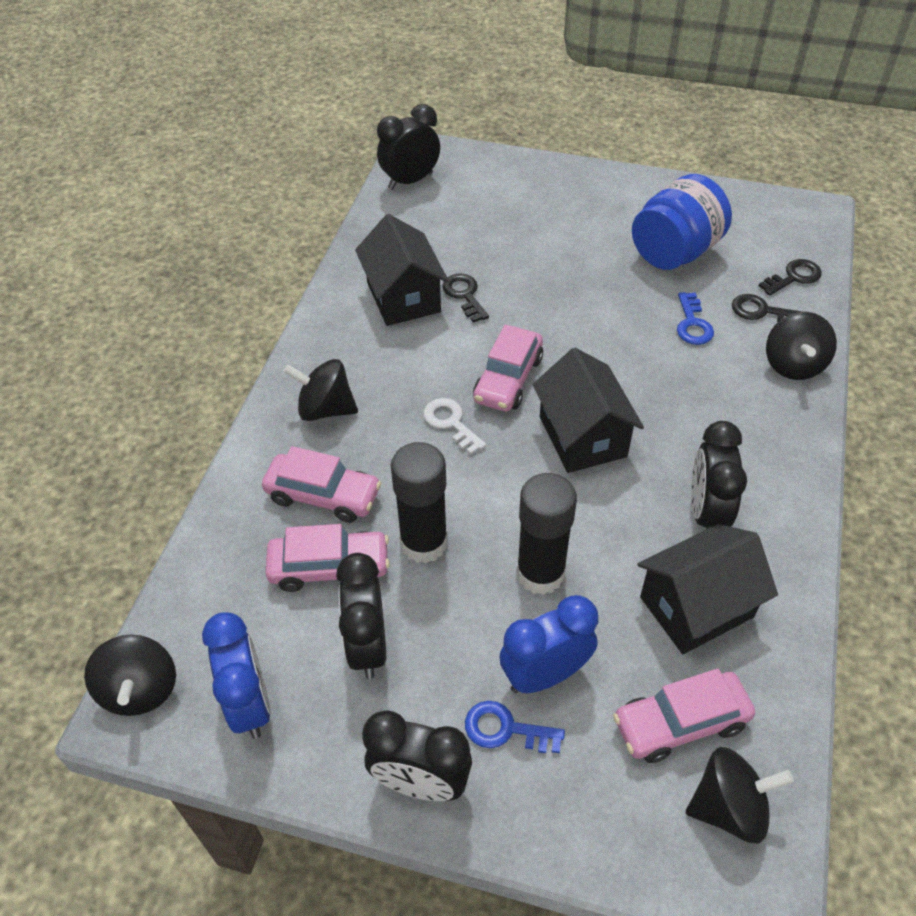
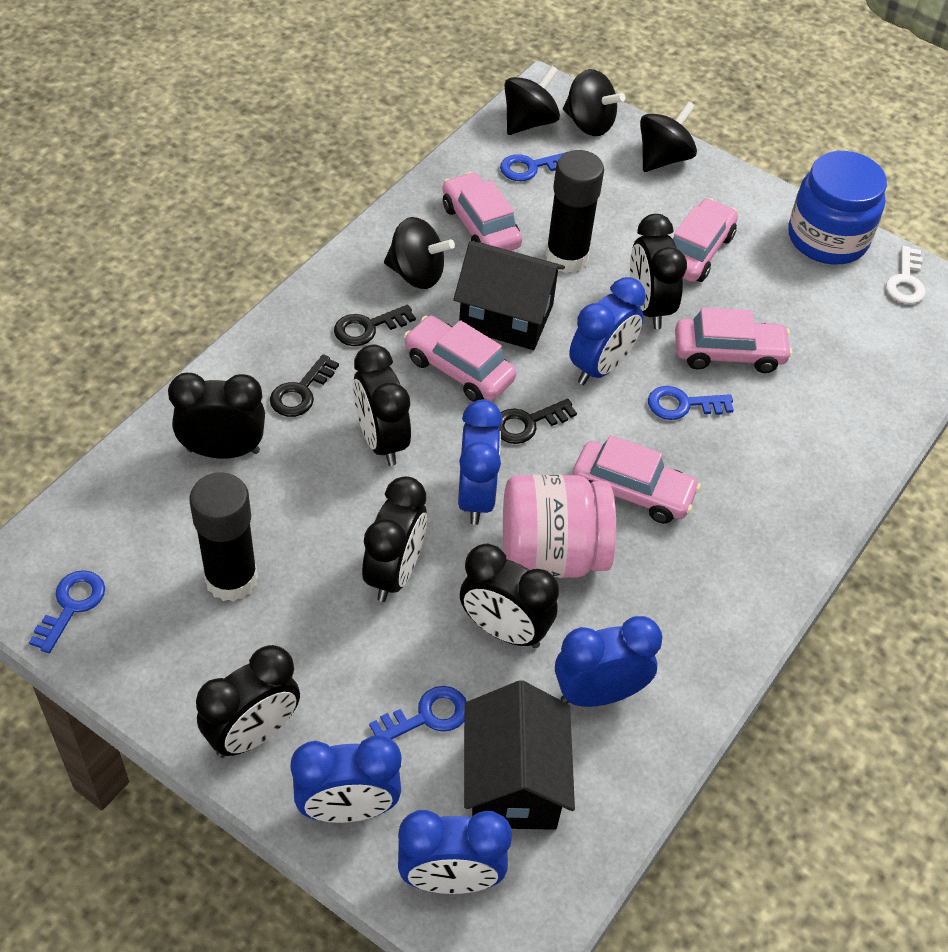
black clock: [336,553,386,679] [362,710,472,801] [377,104,440,190] [691,421,747,530] = 4 -> [168,373,265,459] [196,645,300,758] [353,345,411,466] [362,476,427,602] [460,544,559,648] [630,214,687,329] = 6
black house: [355,214,449,326] [532,348,644,473] [637,524,778,654] = 3 -> [454,241,565,350] [464,680,575,830] = 2
blue clock: [202,612,271,739] [499,595,598,693] = 2 -> [291,735,401,823] [398,810,512,894] [458,400,503,525] [555,616,663,707] [569,277,646,385] = 5
blue key: [465,701,565,753] [677,292,714,345] = 2 -> [29,570,105,653] [369,686,467,739] [500,152,566,181] [648,386,734,420] = 4
pink car: [262,446,381,523] [266,524,390,592] [473,325,543,412] [613,668,755,763] = 4 -> [404,316,517,402] [442,172,522,251] [572,435,701,524] [673,198,738,282] [675,307,793,373] = 5
pink jar: none = 0 -> [503,475,616,578] = 1

